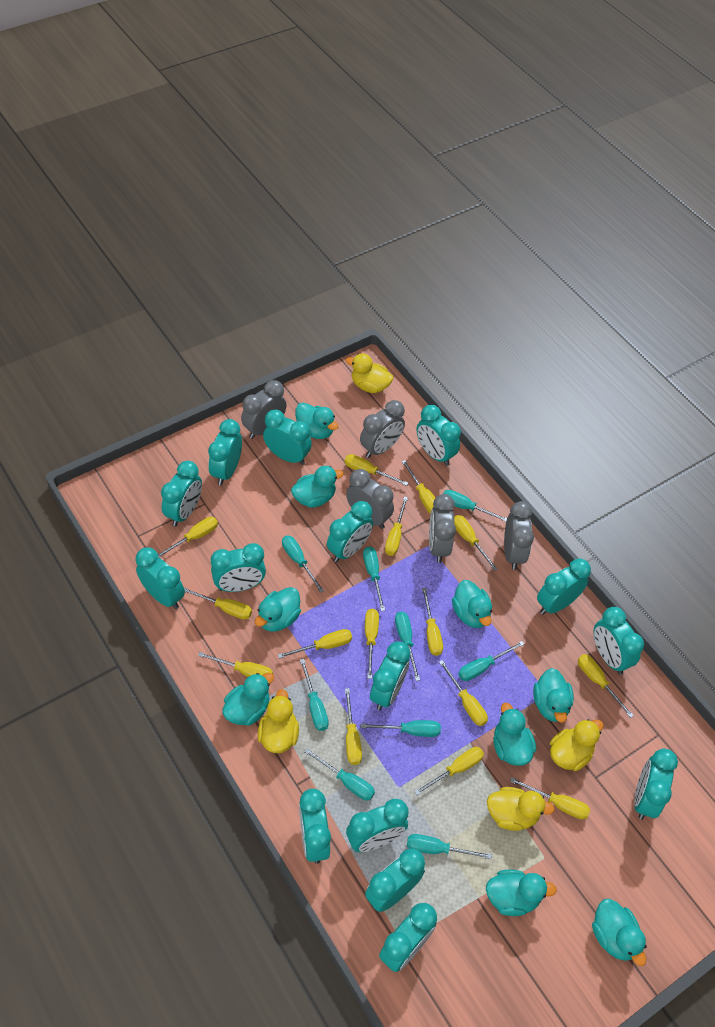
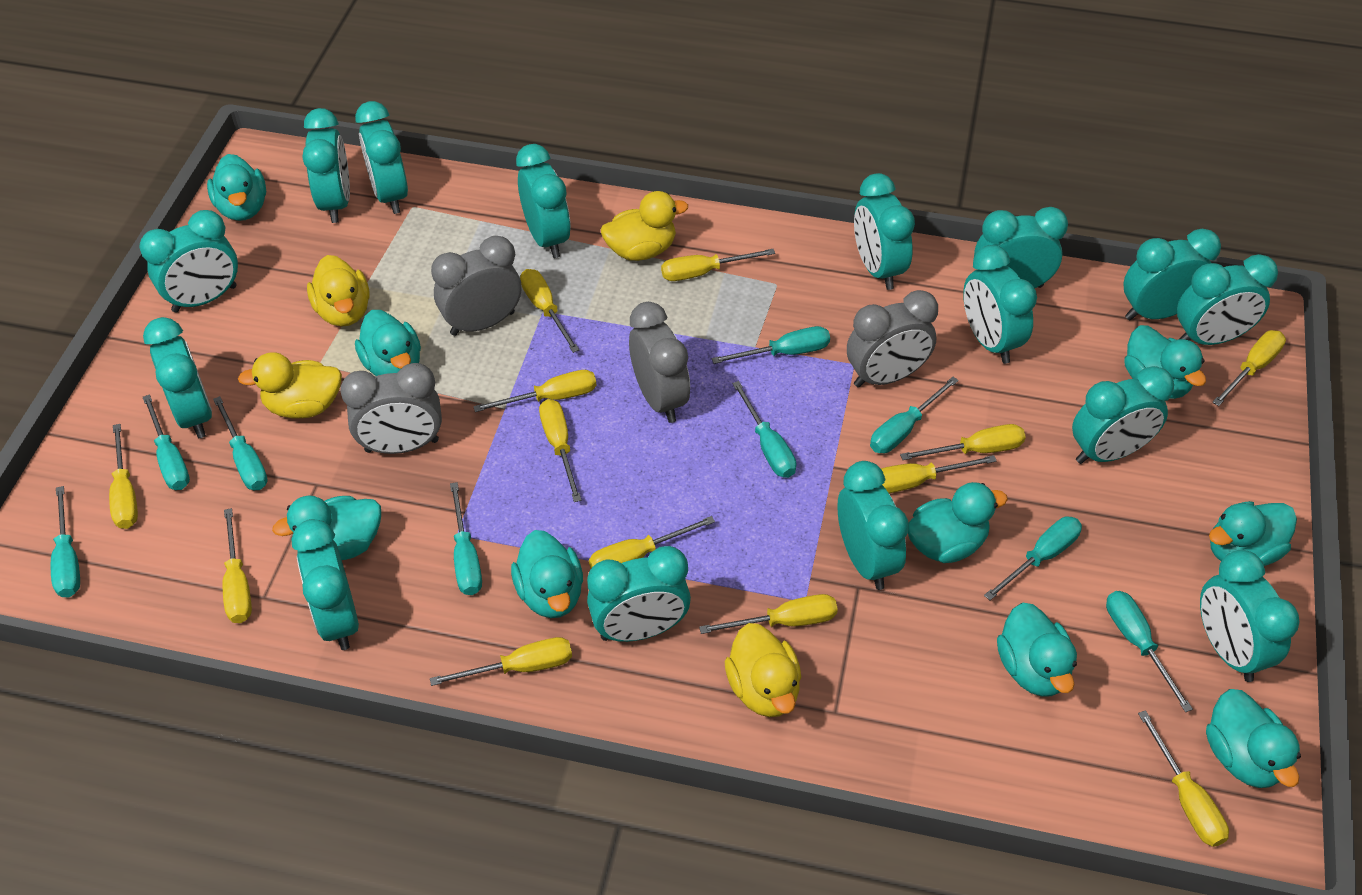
grey clock: [241,380,286,439] [346,469,394,529] [360,400,405,458] [429,494,456,563] [504,501,534,570] = 5 -> [340,363,442,454] [431,236,521,336] [629,302,690,423] [847,290,938,388] = 4
yellow screwdriver: [157,517,218,558] [184,587,252,619] [198,652,273,677] [278,629,352,659] [345,454,408,486] [345,688,362,765] [365,609,379,679] [385,497,408,556] [402,460,435,513] [414,747,484,795] [422,588,443,656] [439,660,488,726] [454,515,498,571] [510,777,590,819] [578,654,634,718] = 15 -> [109,424,138,529] [223,508,252,623] [430,637,572,686] [473,370,597,412] [520,269,579,353] [539,399,582,502] [589,516,715,568] [661,249,775,281] [699,594,838,634] [881,455,997,493] [900,424,1026,460] [1138,710,1229,847] [1212,330,1286,406] = 13

